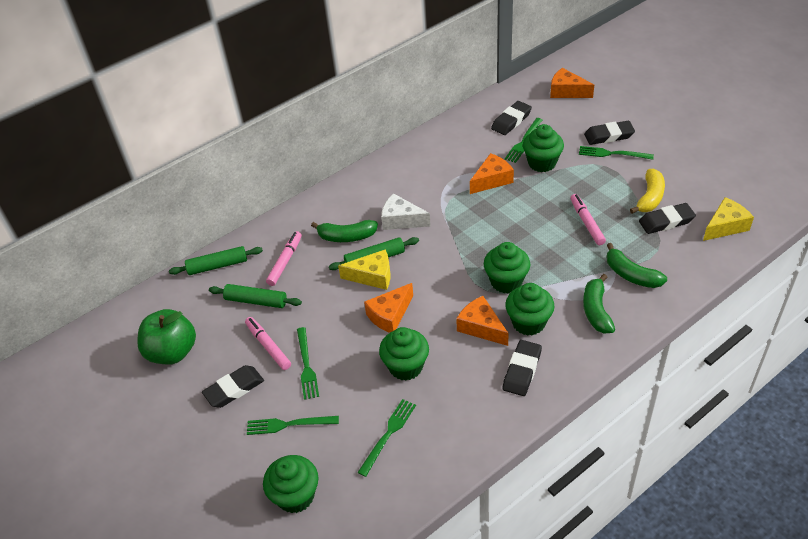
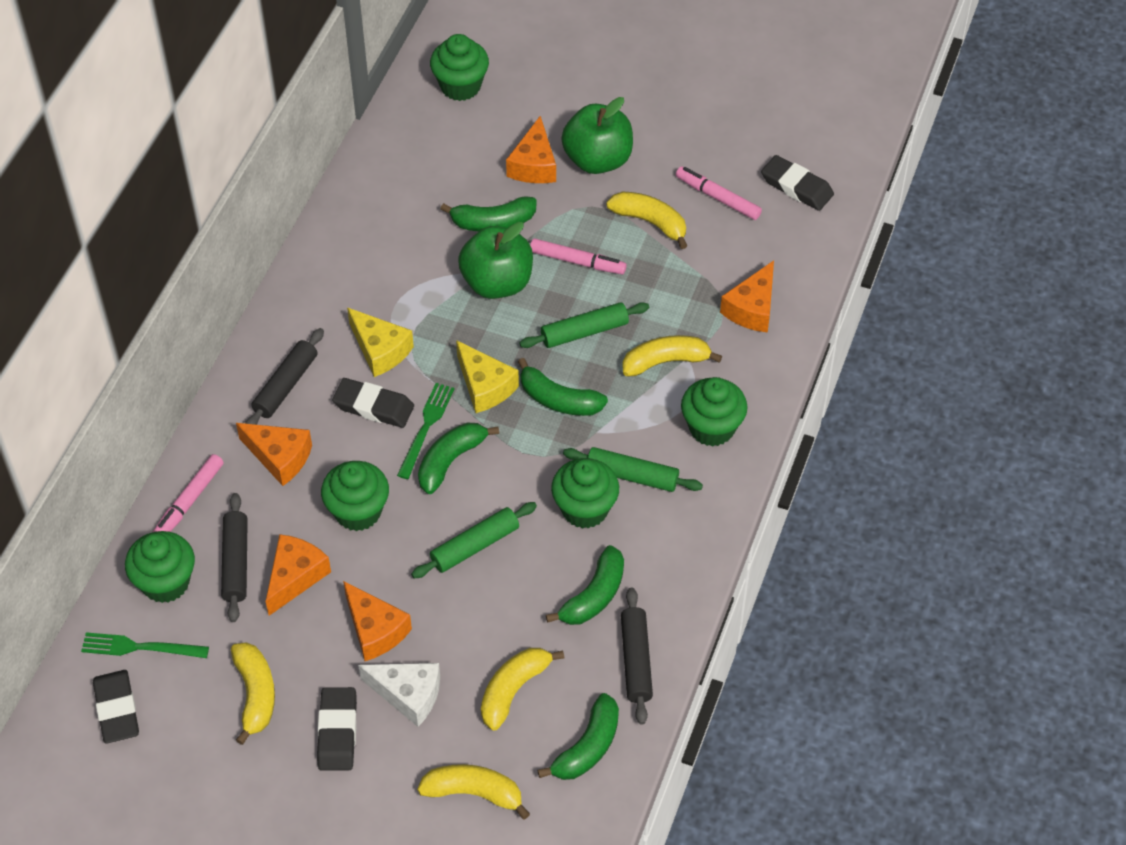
black eraser: [202,365,264,408] [491,101,532,135] [503,340,542,396] [584,121,635,145] [639,203,696,234] = 5 -> [93,670,139,744] [317,687,357,771] [332,378,414,428] [761,155,834,211] = 4
black rolling pin: none = 0 -> [221,493,248,622] [245,328,324,425] [621,587,653,725] = 3
green apple: [137,309,196,365] = 1 -> [458,222,533,299] [561,97,633,174] = 2
green banana: [311,220,378,242] [583,274,615,333] [607,243,667,288] = 3 -> [418,423,499,494] [441,196,537,232] [518,358,608,416] [538,693,619,780] [546,545,624,625] = 5
green fork: [247,416,339,435] [297,327,319,400] [357,399,416,477] [505,118,542,163] [579,146,654,160] = 5 -> [81,632,209,658] [397,383,454,479] = 2
orange cheese: [364,283,413,333] [456,296,509,346] [470,153,514,194] [550,68,594,98] = 4 -> [236,423,312,486] [266,534,331,616] [343,581,412,661] [506,116,556,183] [720,261,774,333] = 5
yellow banana: [630,169,665,214] = 1 -> [231,642,275,745] [417,764,530,820] [481,648,564,731] [606,192,687,249] [622,335,722,377] = 5

